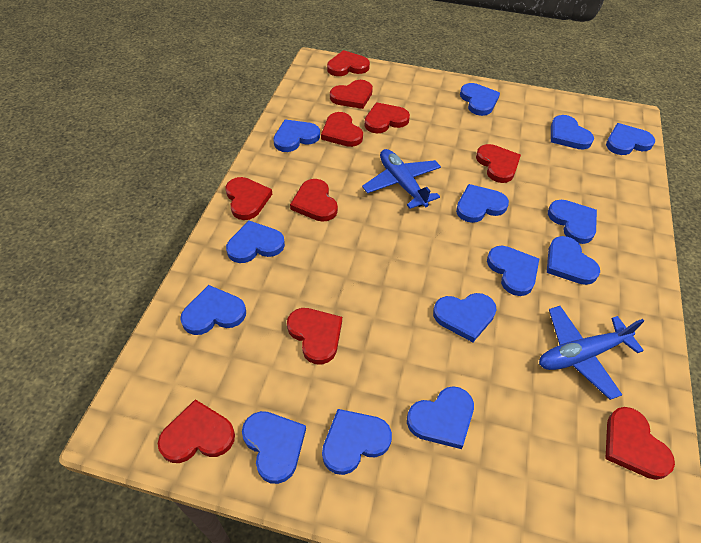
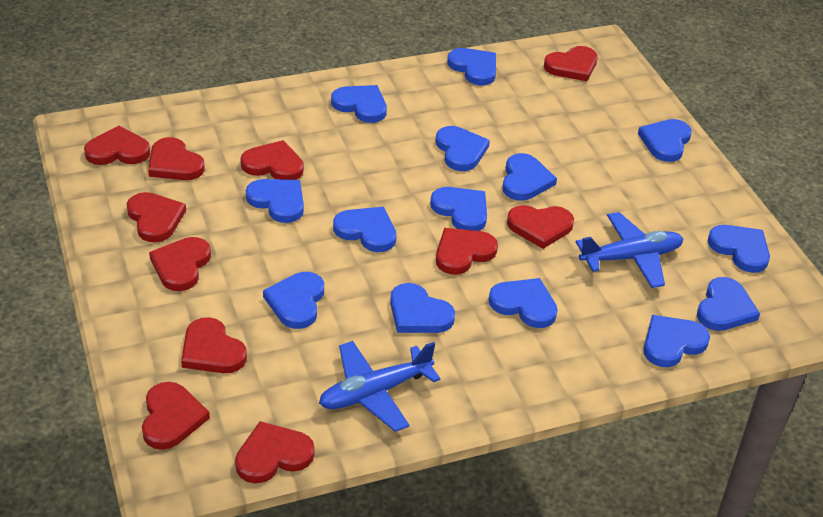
red heart: [158,399,235,463] [226,177,272,220] [287,308,342,364] [290,179,338,222] [321,112,363,147] [327,50,370,76] [330,80,373,109] [364,102,410,133] [476,144,521,183] [605,407,675,480] = 10 -> [84,126,150,165] [127,192,186,242] [142,382,210,450] [148,137,205,180] [149,237,211,291] [181,317,247,373] [235,421,315,483] [240,140,304,180] [436,228,498,275] [507,205,574,249] [544,46,598,81] = 11

